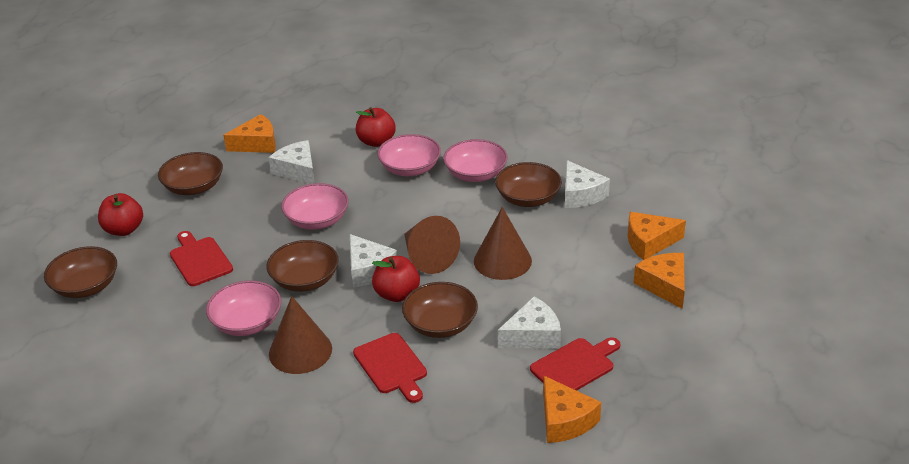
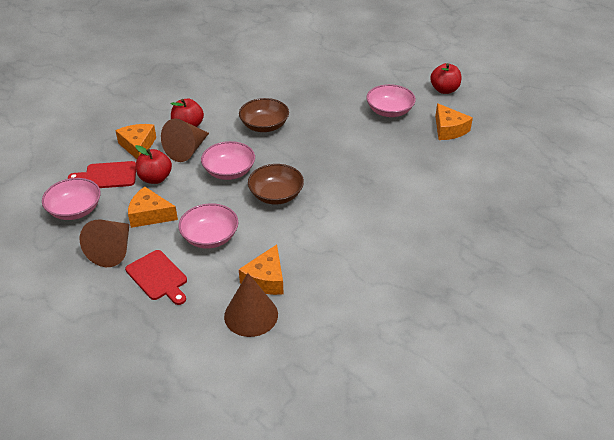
brown bowl: [44,246,117,298] [158,152,223,195] [267,240,339,292] [402,282,478,338] [495,162,562,207] = 5 -> [239,98,289,132] [248,164,304,204] = 2
red cutting board: [170,231,233,286] [353,333,427,403] [530,337,620,391] = 3 -> [68,161,136,188] [125,250,187,305] = 2
white cheese: [268,140,315,184] [350,234,398,287] [498,296,561,349] [565,160,610,208] = 4 -> none = 0

